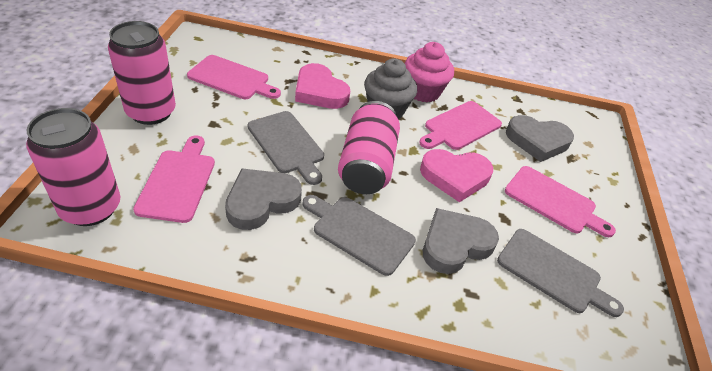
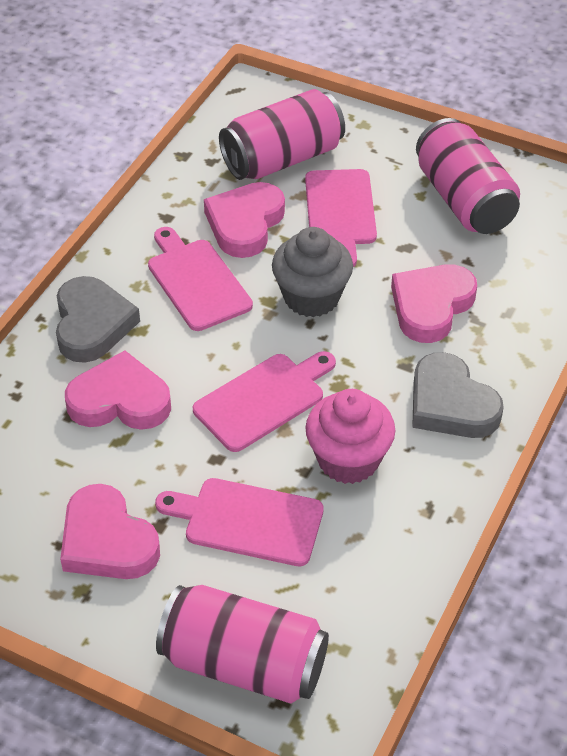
grey cutting board: [248,111,324,185] [302,195,416,276] [497,229,624,317] = 3 -> none = 0
grey heart: [225,168,302,230] [423,208,499,274] [506,115,574,162] = 3 -> [56,276,140,363] [412,352,504,438] = 2
pink heart: [295,63,350,109] [420,149,493,202] = 2 -> [60,484,160,579] [65,351,171,430] [204,182,285,258] [391,264,477,343] = 4

